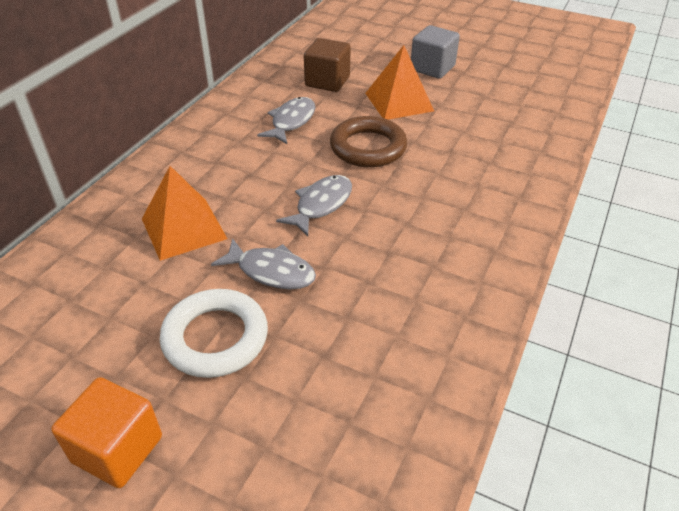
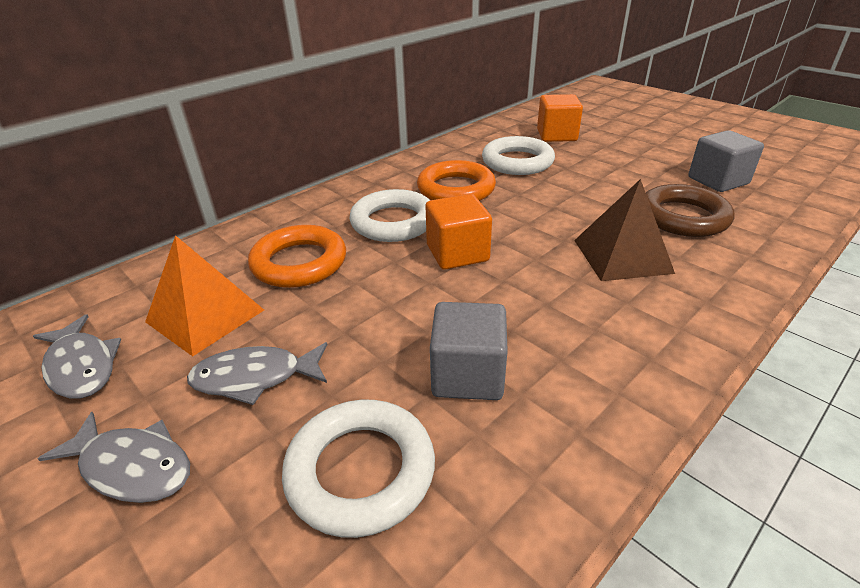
brown cube: [304,38,351,92] = 1 -> none = 0
brown pyramid: none = 0 -> [574,179,675,281] = 1
grey cube: [411,25,460,79] = 1 -> [430,302,508,400] [688,130,764,192] = 2
orange cube: [51,377,162,488] = 1 -> [426,194,492,270] [537,94,583,142] = 2
orange pyramid: [142,166,227,261] [365,45,434,120] = 2 -> [145,235,264,356] = 1
orange ring: none = 0 -> [248,225,346,288] [417,160,496,201] = 2
white ring: [160,289,268,378] = 1 -> [282,400,435,538] [349,189,430,242] [482,136,555,175] = 3

